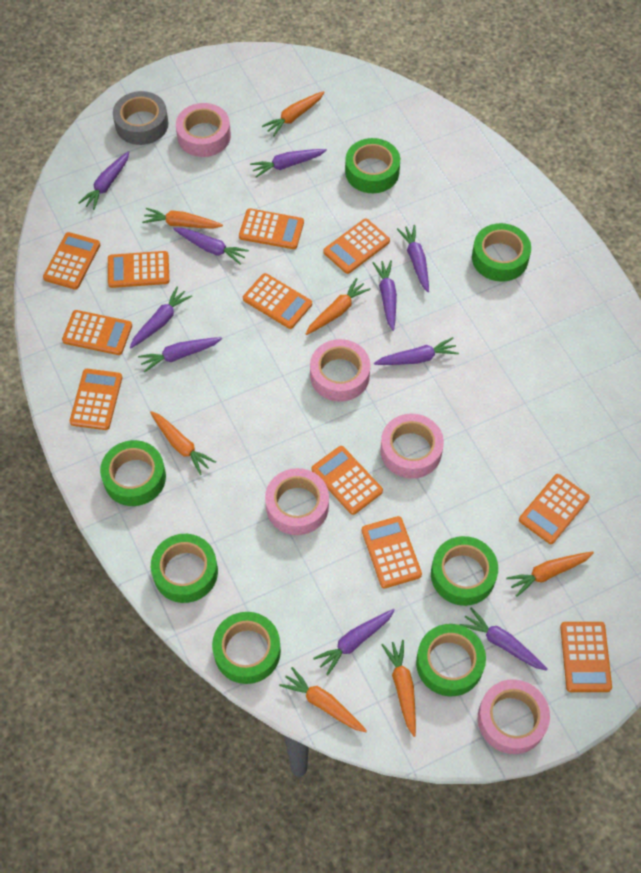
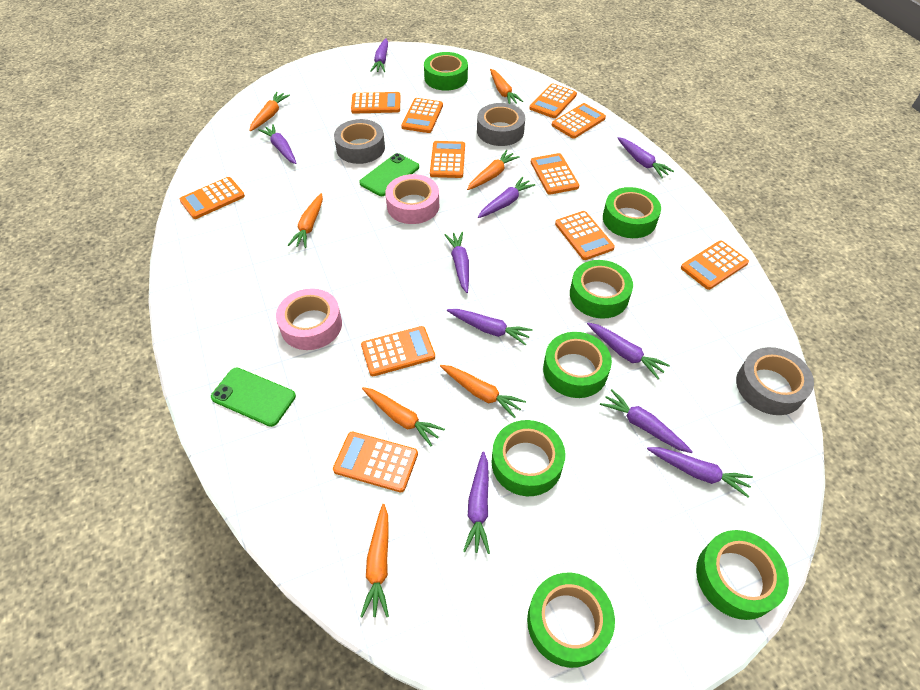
green phone: none = 0 -> [211,368,296,427] [359,153,419,196] = 2
grey tape: [113,91,169,145] = 1 -> [334,119,385,164] [477,103,525,146] [736,347,814,415] = 3
pink tape: [176,103,231,157] [265,468,329,535] [310,339,370,402] [380,414,444,479] [478,679,550,754] = 5 -> [276,288,342,350] [385,174,439,224] = 2

